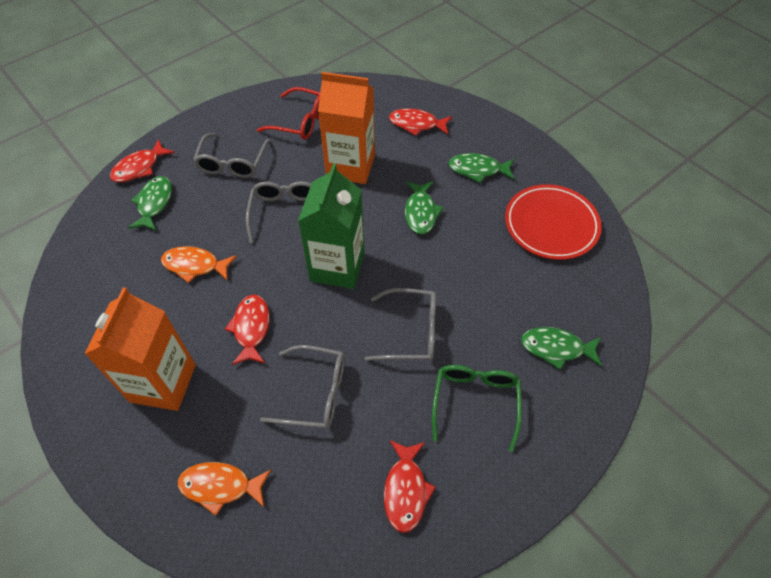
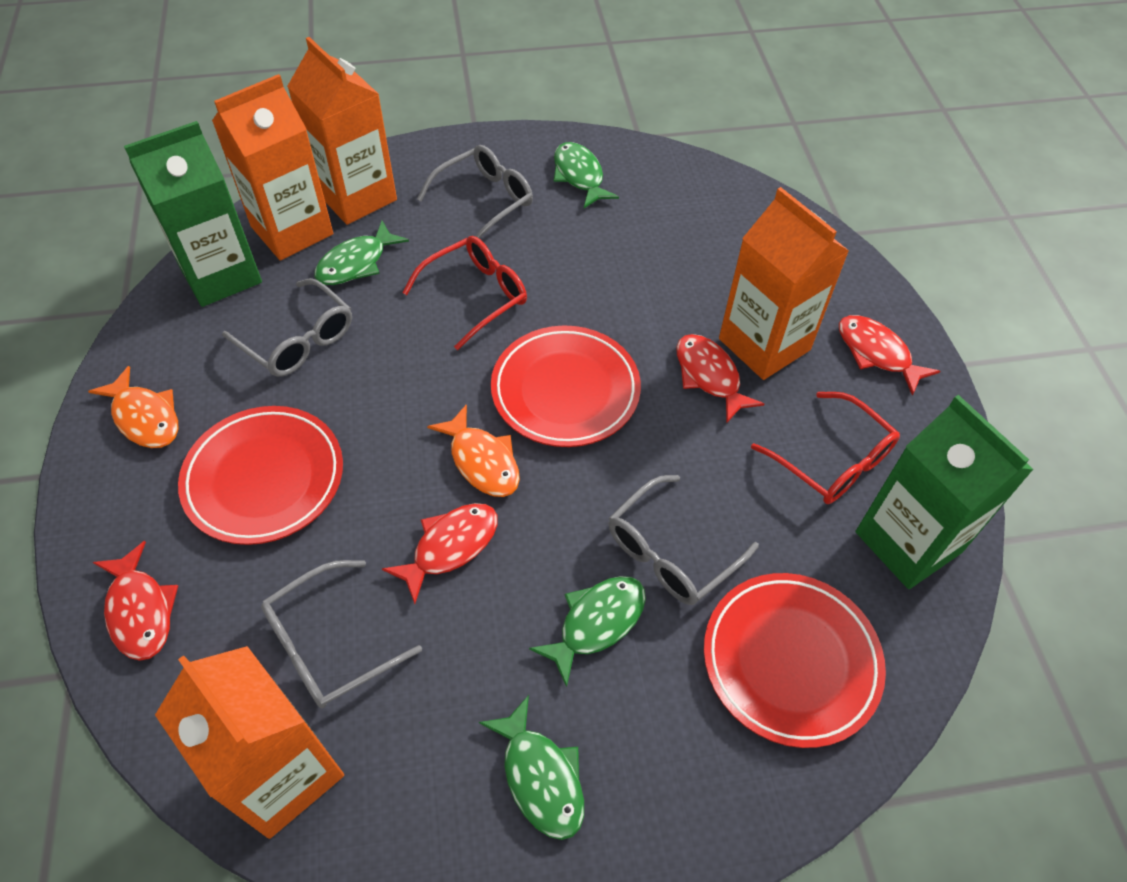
green carton: [298,163,364,289] = 1 -> [124,121,262,307] [856,395,1034,589] = 2
green glasses: [432,365,522,452] = 1 -> none = 0
orange carton: [84,287,196,411] [318,72,375,184] = 2 -> [155,646,344,839] [212,74,333,261] [287,37,397,225] [719,187,849,380] = 4
red glasses: [257,87,320,140] = 1 -> [402,236,527,350] [751,392,900,504] = 2
red plate: [505,184,602,260] = 1 -> [178,406,343,545] [491,326,641,447] [704,573,886,748] = 3

